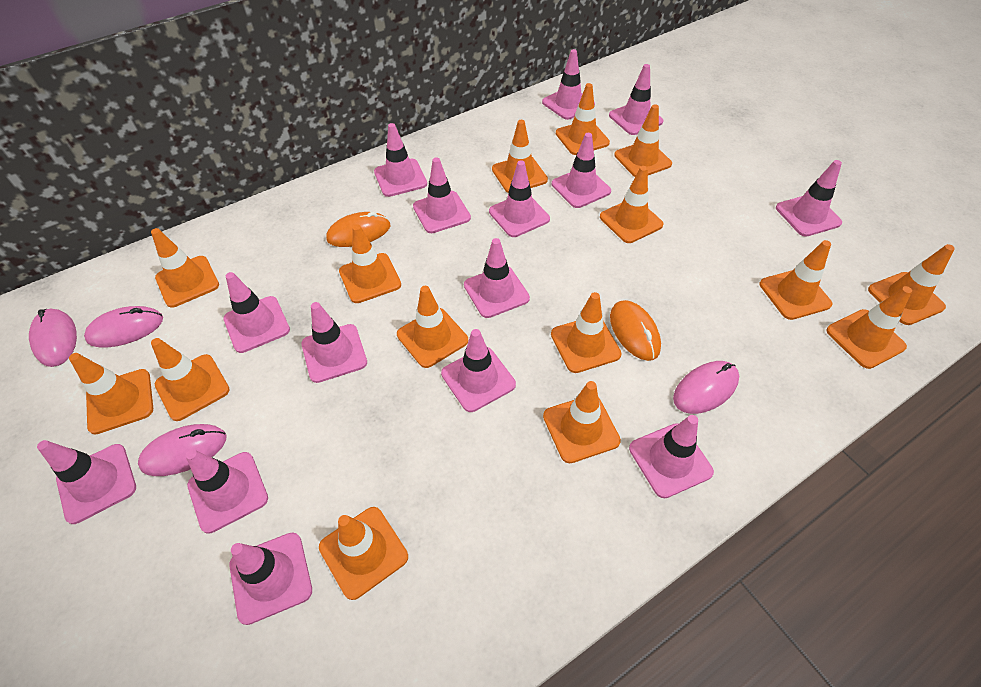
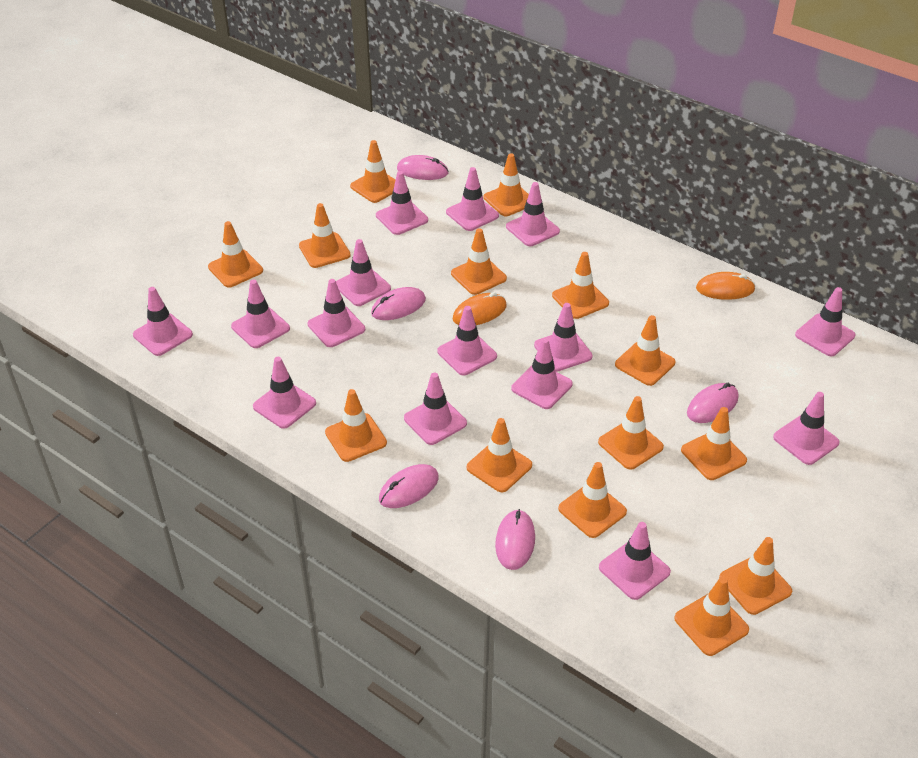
orange traffic cone: [69,353,153,435] [151,228,219,308] [151,338,230,421] [319,507,408,600] [339,224,401,303] [397,286,468,368] [492,120,548,193] [543,381,621,463] [551,292,622,373] [556,83,610,155] [600,166,663,243] [614,104,672,177] [760,240,833,320] [826,286,912,369] [868,244,955,325] = 15 -> [208,221,263,288] [299,203,351,268] [325,389,387,462] [350,140,396,203] [451,228,507,295] [467,418,532,492] [484,153,529,216] [552,252,609,319] [558,462,627,538] [598,396,664,470] [615,315,676,386] [674,577,749,656] [681,407,747,480] [719,537,792,615] = 14
pink mouse: [29,309,77,367] [84,306,163,347] [138,424,227,476] [673,361,739,414] = 4 -> [371,287,426,320] [379,464,439,508] [397,155,449,180] [495,509,535,570] [687,383,739,423] = 5

